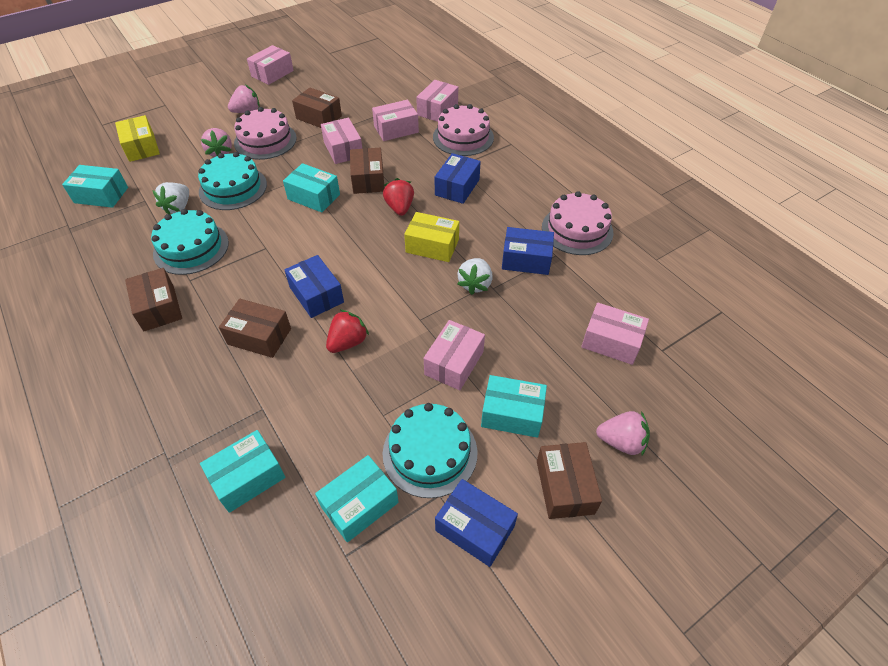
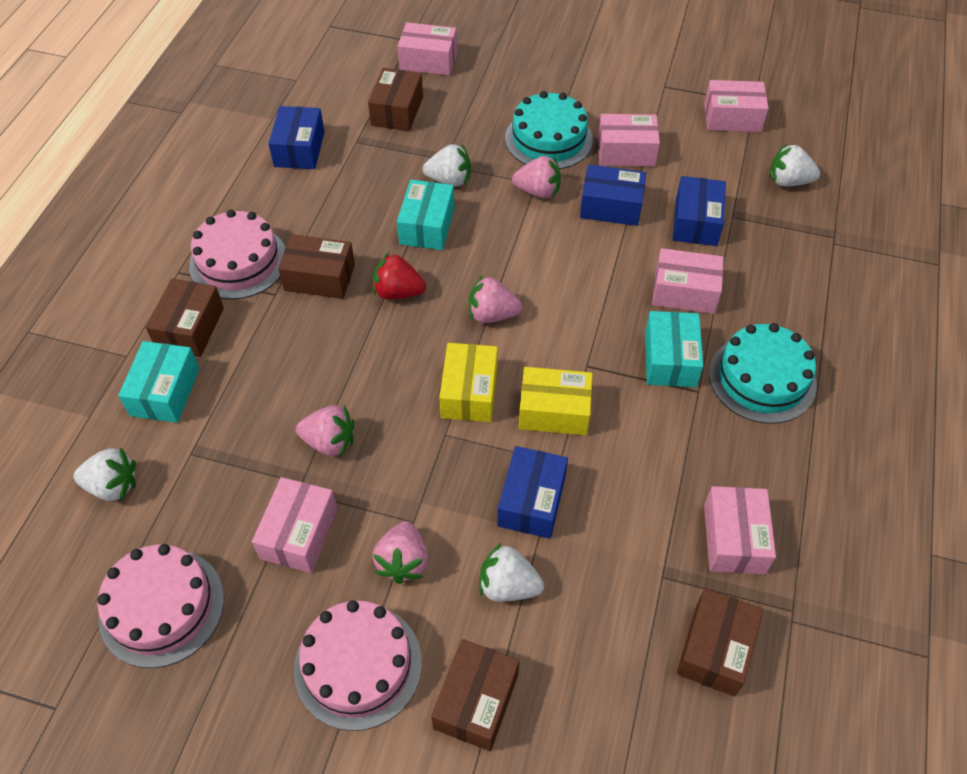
pink strawberry: [200,128,232,157] [228,85,260,113] [596,411,650,455] = 3 -> [296,405,355,457] [373,521,428,584] [469,275,522,323] [512,156,561,199] = 4
red strawberry: [326,310,369,353] [383,178,414,216] = 2 -> [373,253,426,300] = 1
turquoise box: [62,165,128,208] [200,430,285,513] [283,163,340,213] [315,455,399,542] [481,375,547,438] = 5 -> [118,341,200,423] [397,180,454,250] [645,311,703,387] = 3
turquoise cake: [151,209,229,275] [198,152,267,210] [383,403,477,498] = 3 -> [505,91,593,169] [709,323,817,424] = 2
white strawberry: [152,182,189,214] [457,258,493,295] = 2 -> [73,447,136,501] [423,144,471,187] [479,543,544,602] [770,143,820,186] = 4

